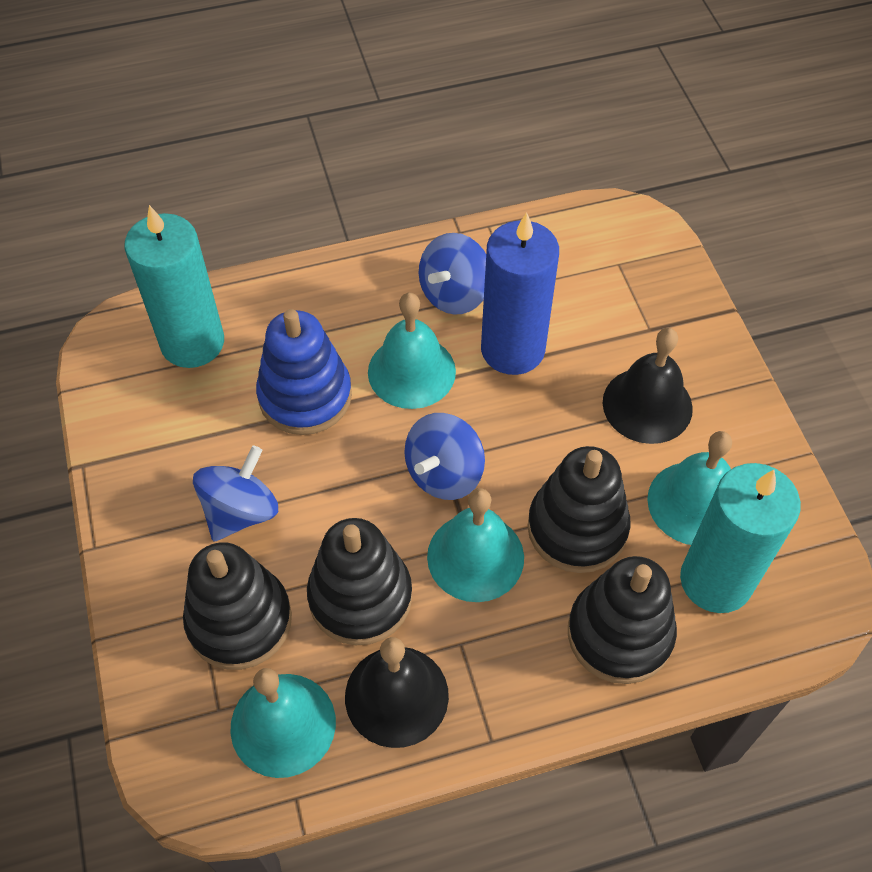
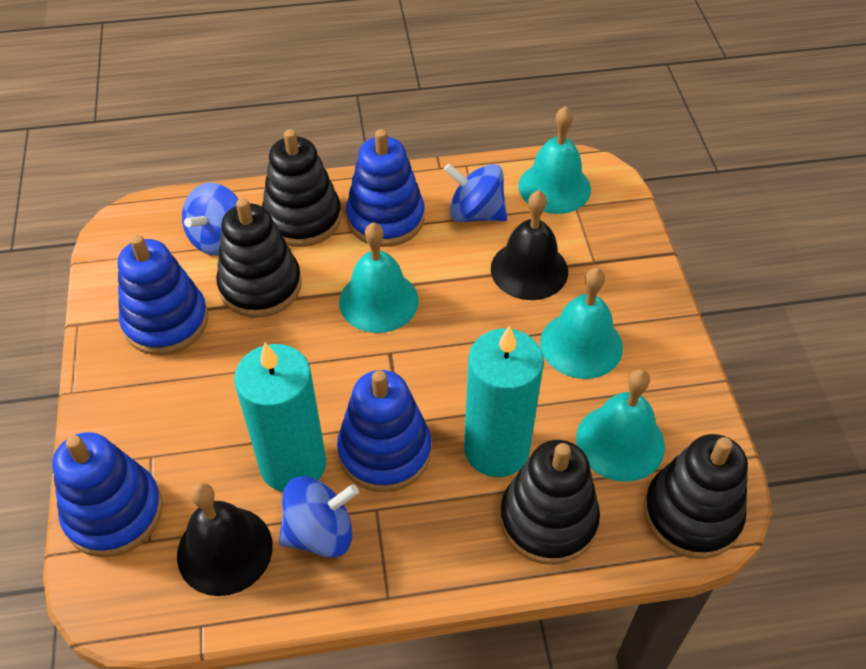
blue candle: [481,212,559,375] = 1 -> none = 0
blue stacking toy: [256,309,352,435] = 1 -> [52,432,163,557] [118,235,208,355] [337,370,432,492] [346,129,425,247] = 4

